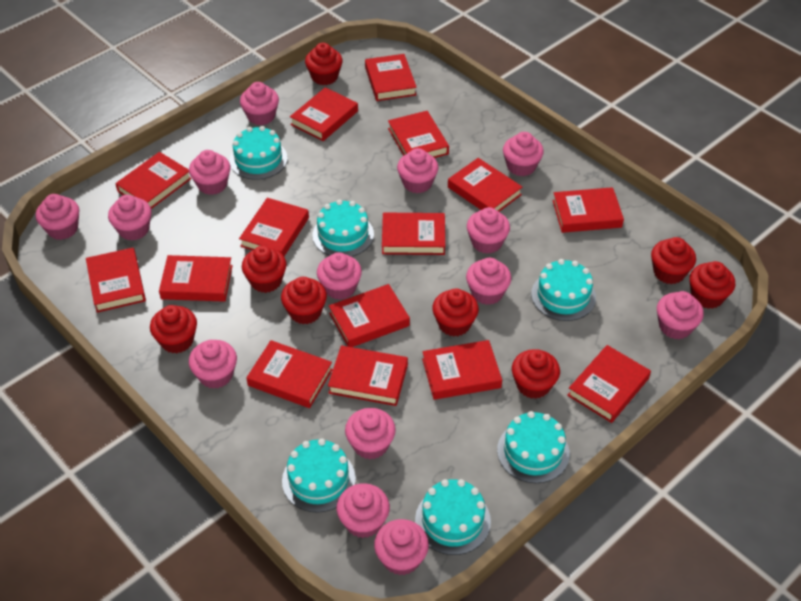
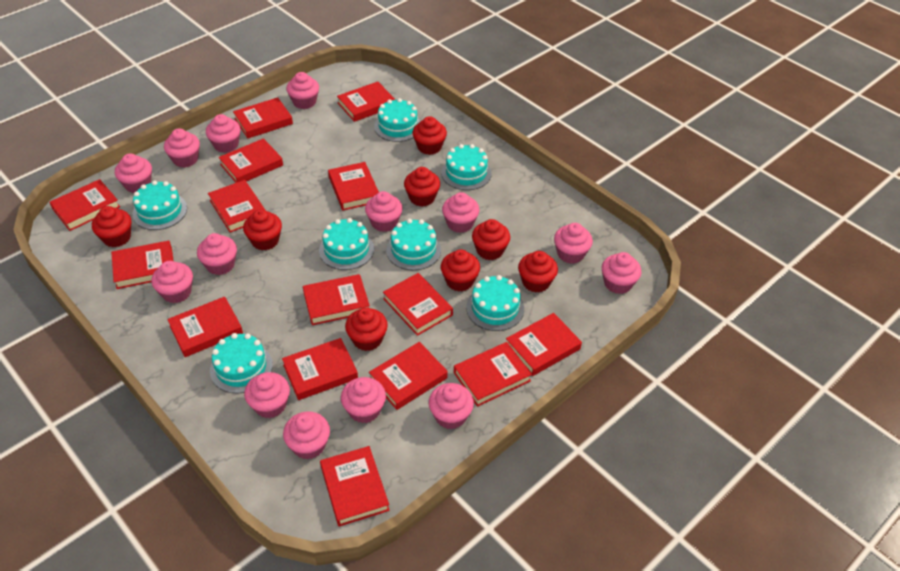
turquoise cake: [229,126,288,180] [282,438,356,513] [312,199,374,257] [415,479,491,555] [497,411,570,483] [531,259,596,321] = 6 -> [133,181,187,230] [210,333,273,394] [319,218,374,270] [374,98,420,142] [386,219,441,270] [441,144,492,190] [466,275,524,331] = 7

